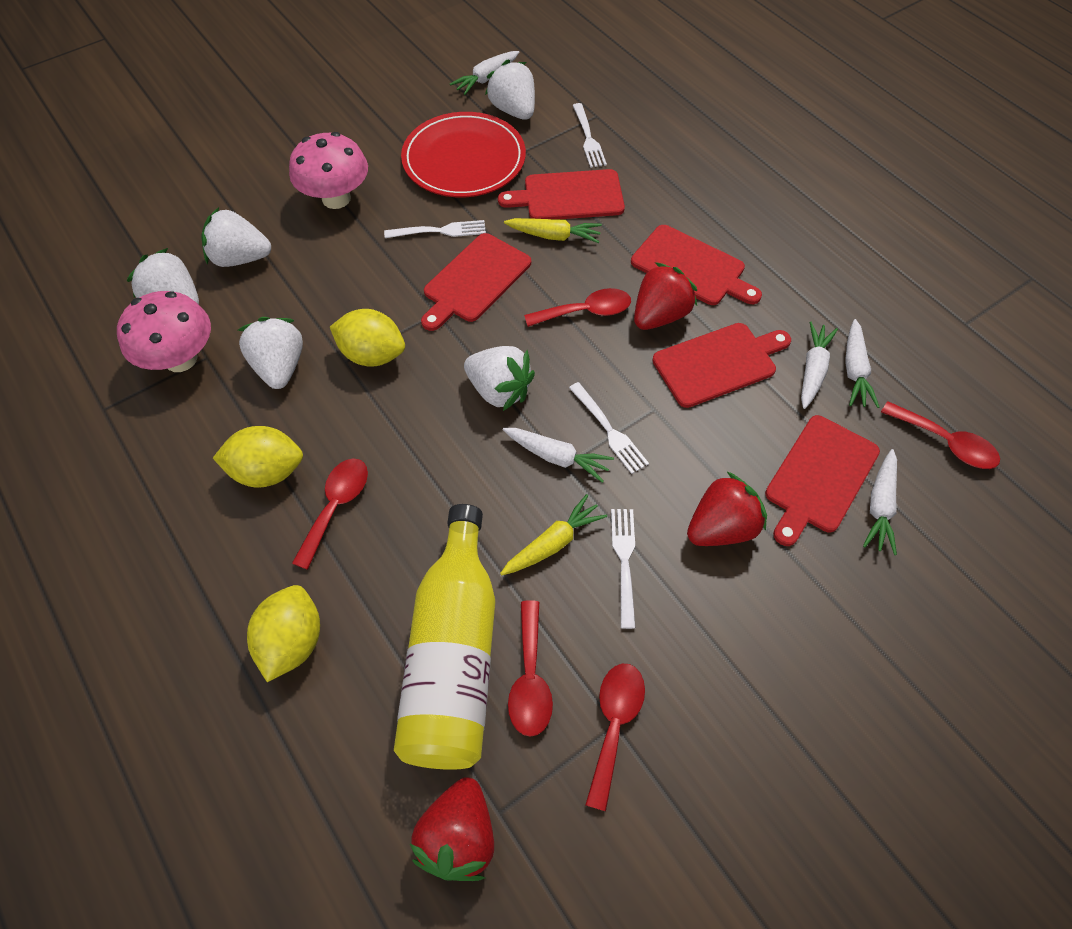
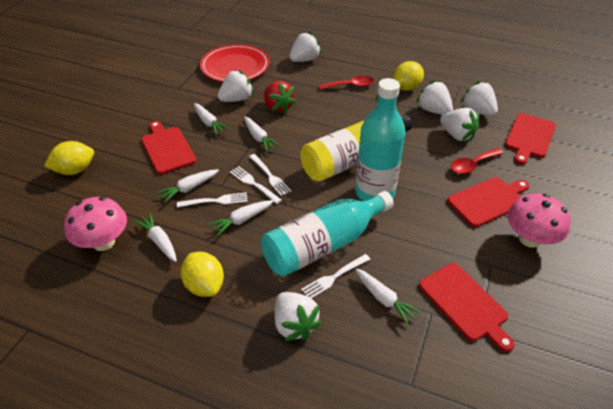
red cutting board: [421,233,531,331] [498,169,625,219] [631,225,762,305] [652,323,791,408] [765,415,880,546] = 5 -> [141,121,197,174] [419,263,515,352] [447,177,530,227] [505,113,556,165] = 4
red spoon: [292,458,368,570] [508,600,553,737] [524,288,631,327] [585,664,645,811] [881,401,1000,469] = 5 -> [319,76,374,90] [451,148,503,174] = 2
red strawberry: [409,777,494,881] [634,262,697,330] [687,472,767,546] = 3 -> [264,81,296,114] = 1
turquoise bottle: none = 0 -> [261,191,394,277] [355,78,406,201] = 2
white carrot: [450,51,519,95] [503,428,614,483] [801,322,838,409] [845,319,879,408] [863,449,897,555] = 5 -> [134,213,177,262] [156,169,219,203] [194,103,229,135] [208,200,274,236] [244,117,280,152] [355,268,421,325] = 6
white strawberry: [127,248,199,305] [202,207,271,267] [238,317,303,389] [464,346,535,411] [485,59,535,120] = 5 -> [218,70,254,102] [274,292,322,341] [290,32,322,62] [416,80,453,115] [440,108,479,141] [461,81,498,116] = 6
yellow carrot: [500,494,607,575] [504,218,602,243] = 2 -> none = 0

